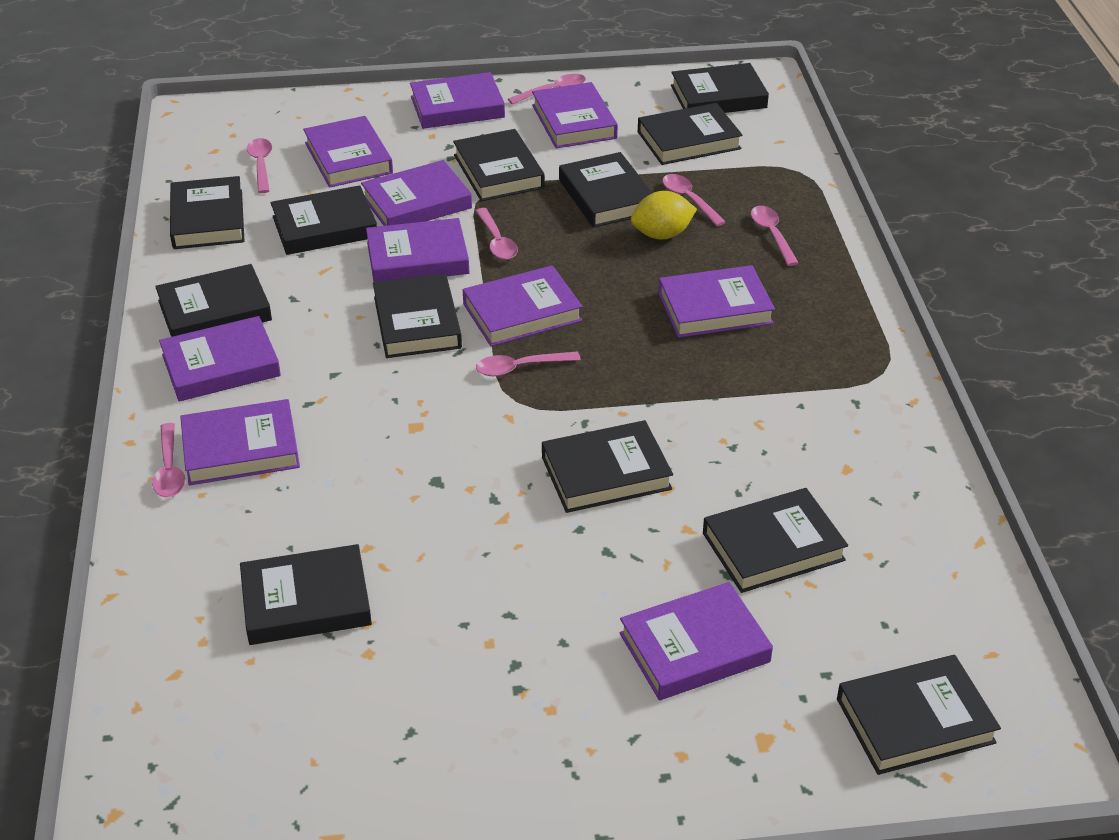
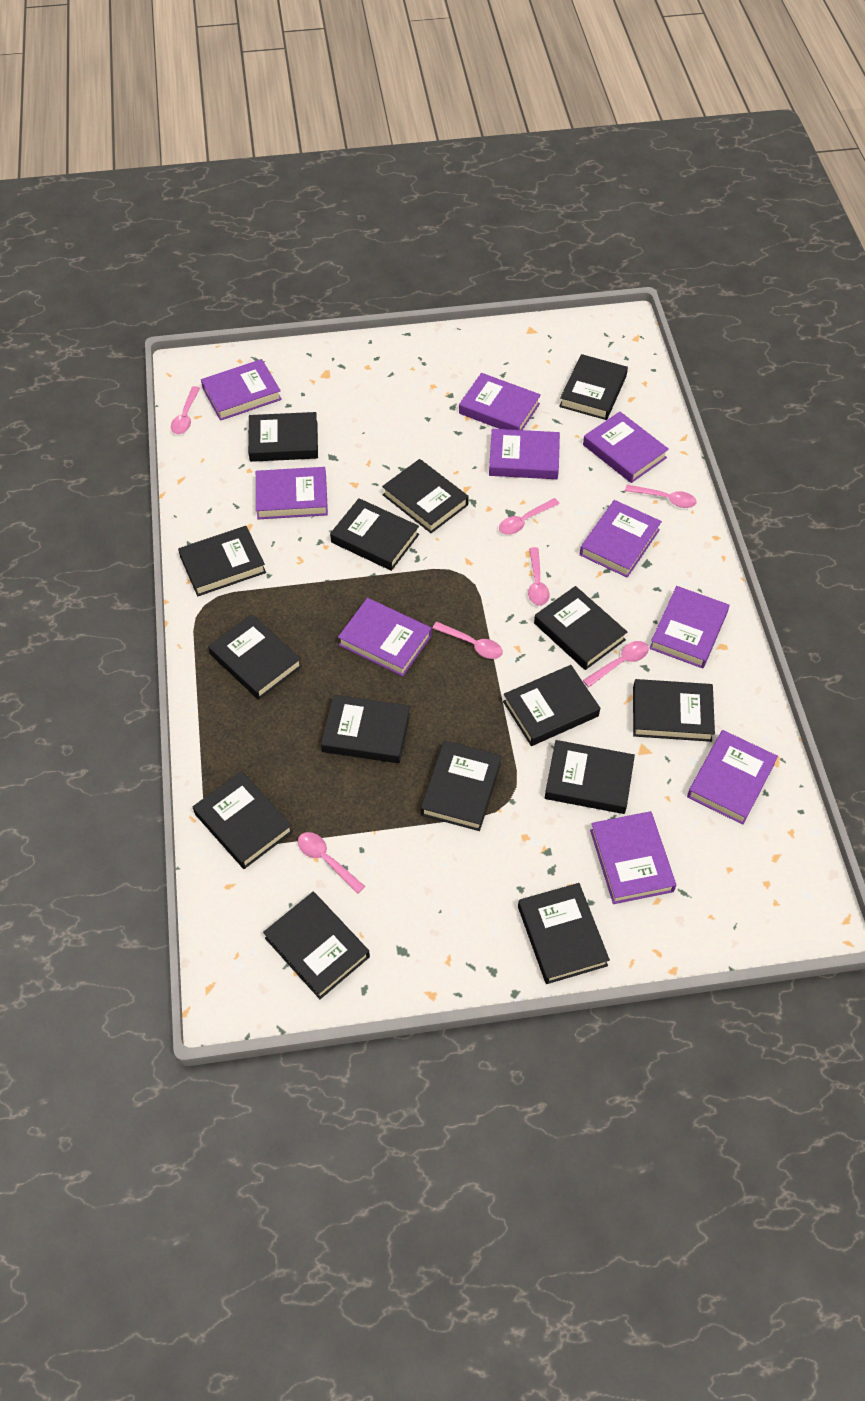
black book: [155,264,272,337] [170,176,245,249] [240,544,372,645] [271,185,377,255] [373,273,462,358] [453,129,545,201] [542,420,673,513] [559,152,652,228] [638,103,743,165] [671,63,769,113] [703,488,848,593] [837,655,1001,775] = 12 -> [178,526,266,596] [193,771,293,869] [208,614,302,700] [248,412,318,462] [263,892,370,999] [321,695,410,763] [330,498,419,571] [382,459,469,533] [421,741,502,831] [503,665,600,746] [518,883,610,984] [534,586,627,670] [545,740,635,814] [559,354,628,420] [633,679,715,742] = 15
yellow lemon: [631,191,697,240] = 1 -> none = 0

